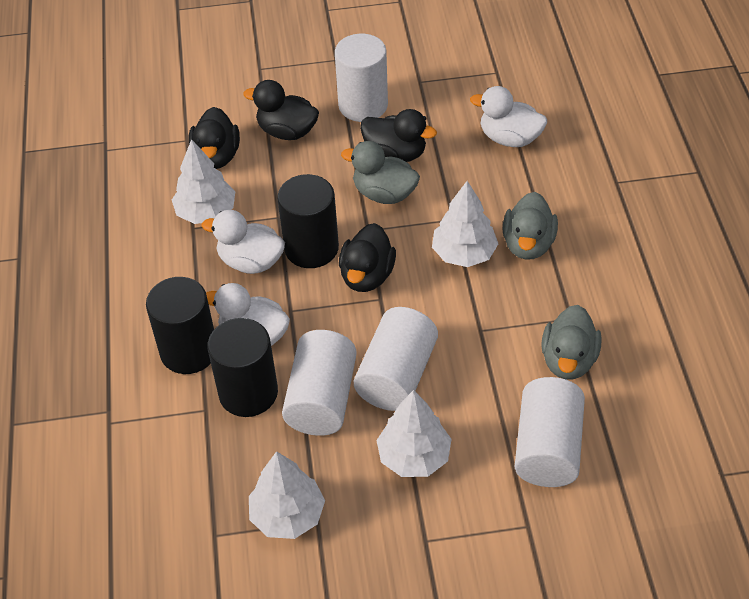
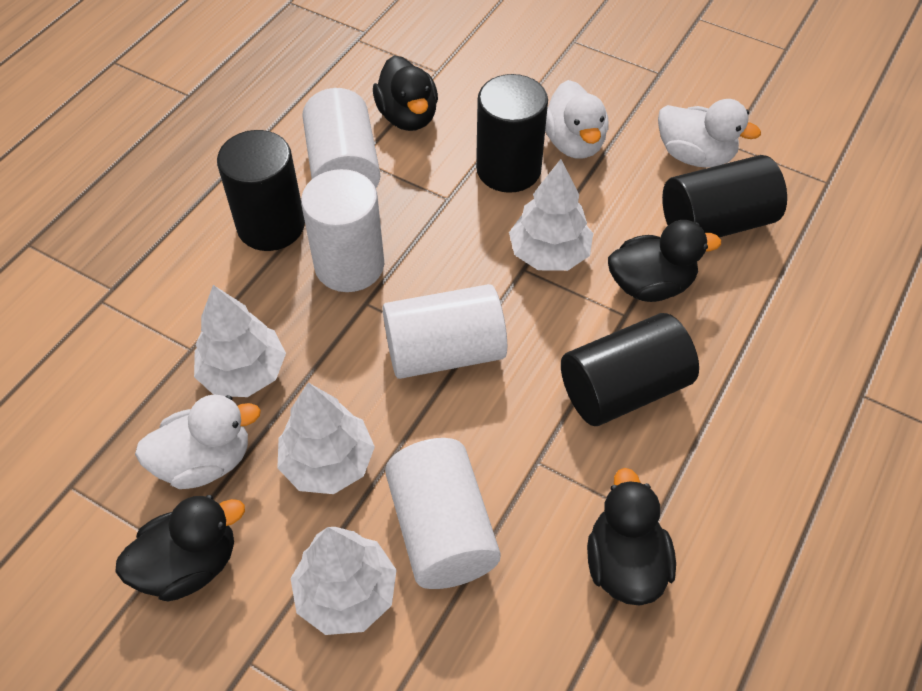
black cylinder: [146,277,214,374] [207,318,278,417] [277,174,339,268] = 3 -> [217,130,305,251] [476,74,548,193] [561,313,699,426] [662,155,787,237] = 4
grey duck: [341,141,420,204] [502,192,558,260] [541,305,602,379] = 3 -> none = 0

